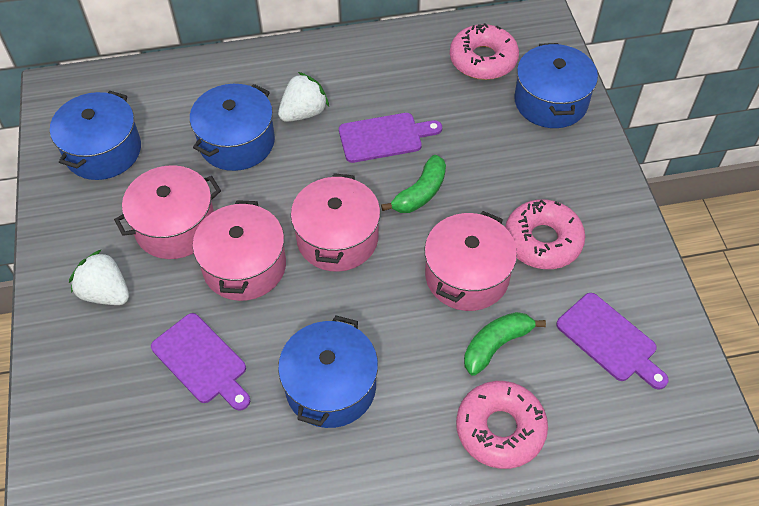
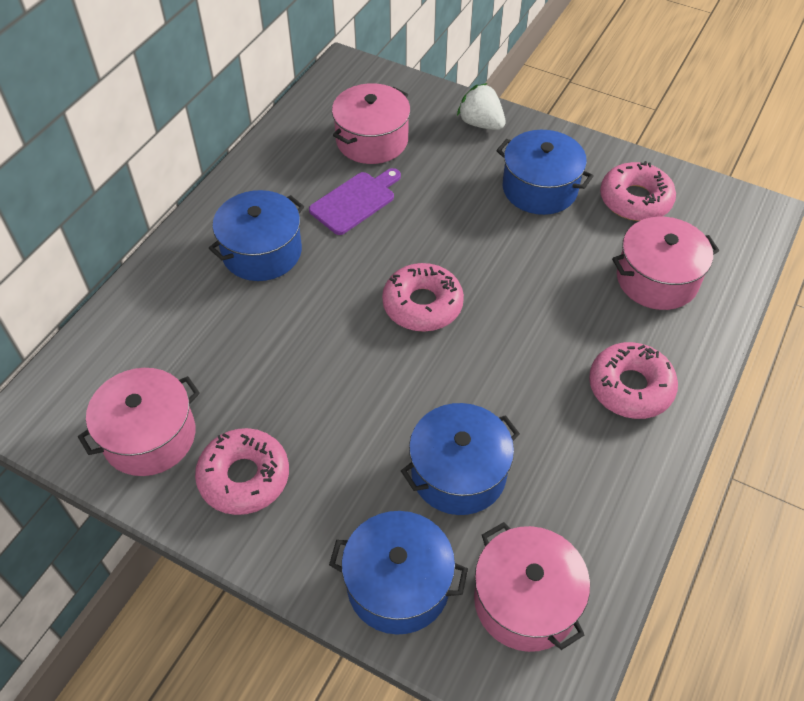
green banana: [381,155,446,213] [464,312,546,376] = 2 -> none = 0
pink donut: [450,23,519,80] [456,381,548,469] [505,199,585,269] = 3 -> [195,428,289,515] [382,263,464,332] [589,342,678,419] [600,161,676,221] = 4
purple cutting board: [151,313,250,411] [339,113,442,163] [556,293,669,390] = 3 -> [309,168,401,235] = 1
white strawberry: [69,249,129,305] [278,72,329,122] = 2 -> [457,83,505,130] = 1

